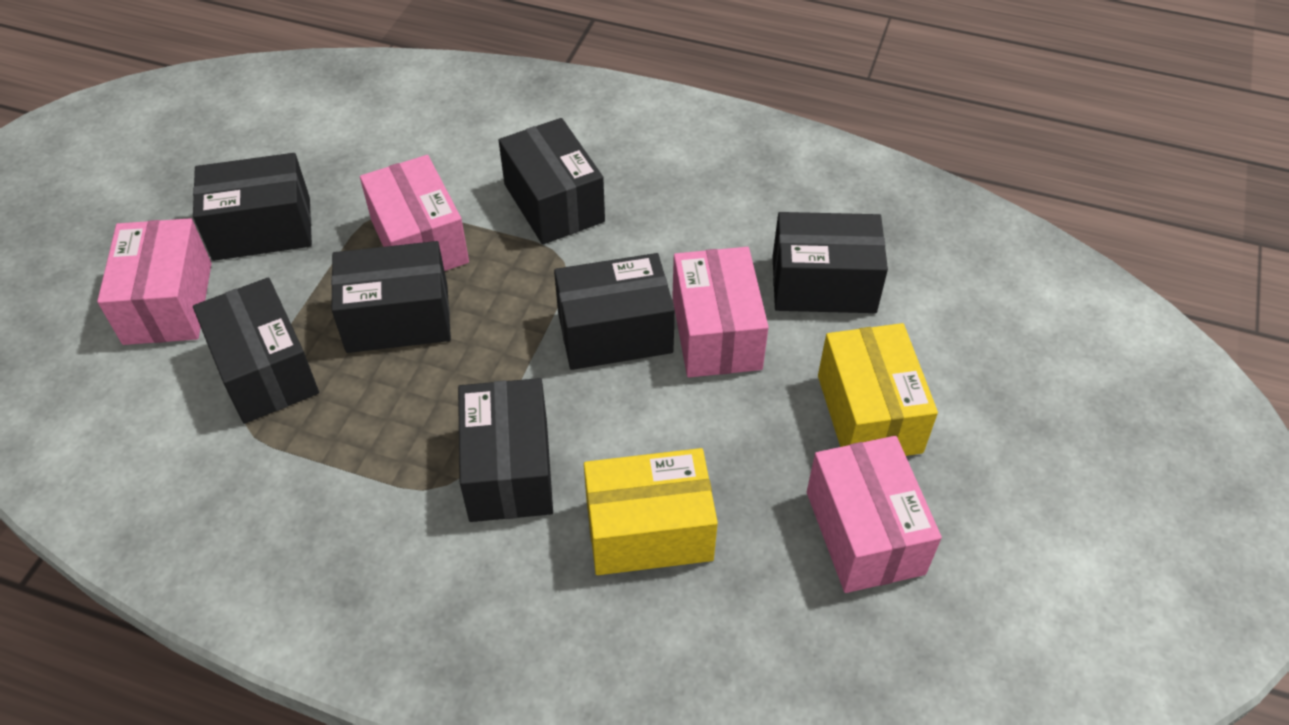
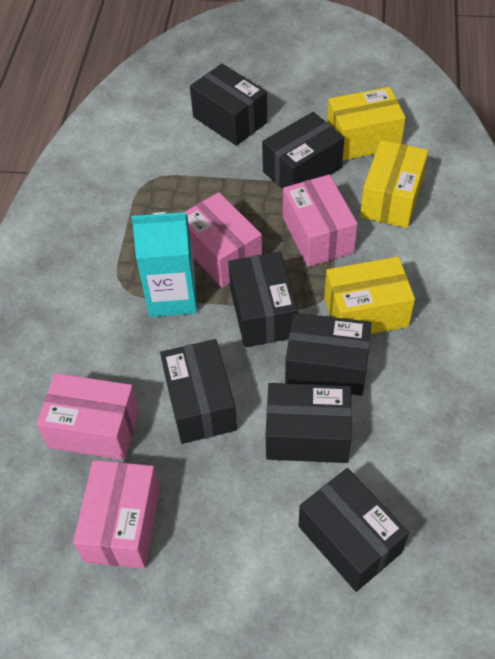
turquoise carton: none = 0 -> [132,212,197,317] = 1
yellow box: [584,448,718,575] [818,323,938,456] = 2 -> [324,257,415,334] [327,87,406,160] [360,140,428,228] = 3

